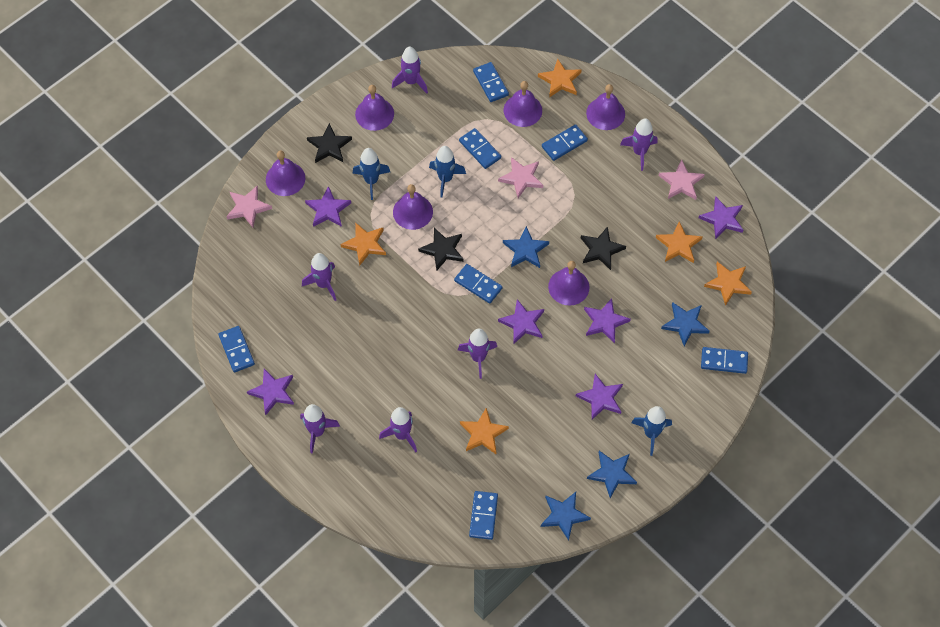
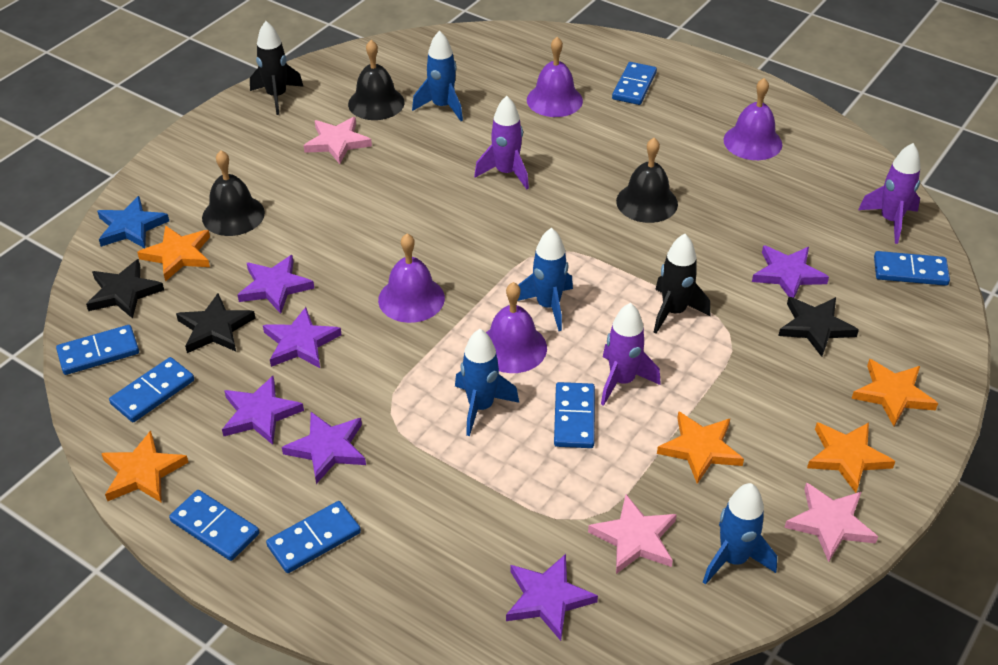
black bell: none = 0 -> [202,150,265,236] [348,40,405,120] [616,138,678,223] = 3
black rocket: none = 0 -> [250,21,304,115] [654,234,710,334] = 2
blue rocket: [353,148,390,200] [429,146,466,197] [631,406,672,456] = 3 -> [412,31,463,121] [455,329,519,436] [518,228,573,331] [703,483,777,585] = 4
blue star: [503,226,549,268] [541,492,591,541] [587,451,637,498] [661,302,710,346] = 4 -> [97,196,169,248] = 1
purple bell: [266,151,305,196] [355,85,394,131] [393,184,433,230] [504,81,542,127] [548,261,589,306] [586,84,625,130] = 6 -> [378,234,445,323] [486,282,547,373] [527,37,583,117] [723,78,782,160] = 4
purple rocket: [300,404,340,454] [302,253,336,301] [379,407,417,453] [392,46,428,94] [458,329,497,379] [620,118,657,171] = 6 -> [474,96,529,190] [601,303,661,406] [858,143,921,244] = 3

